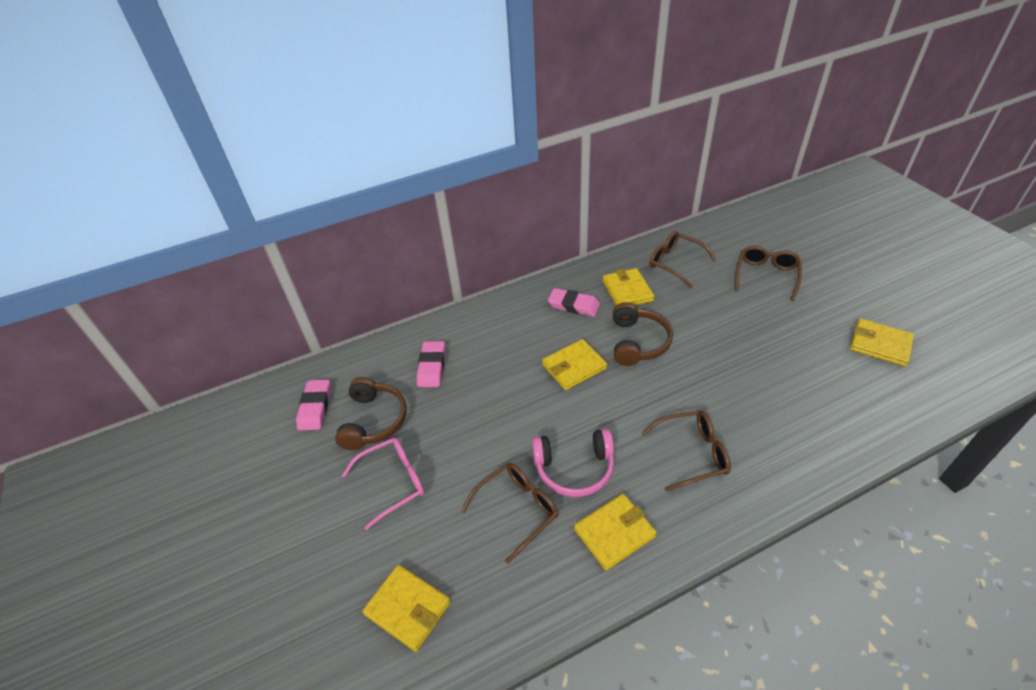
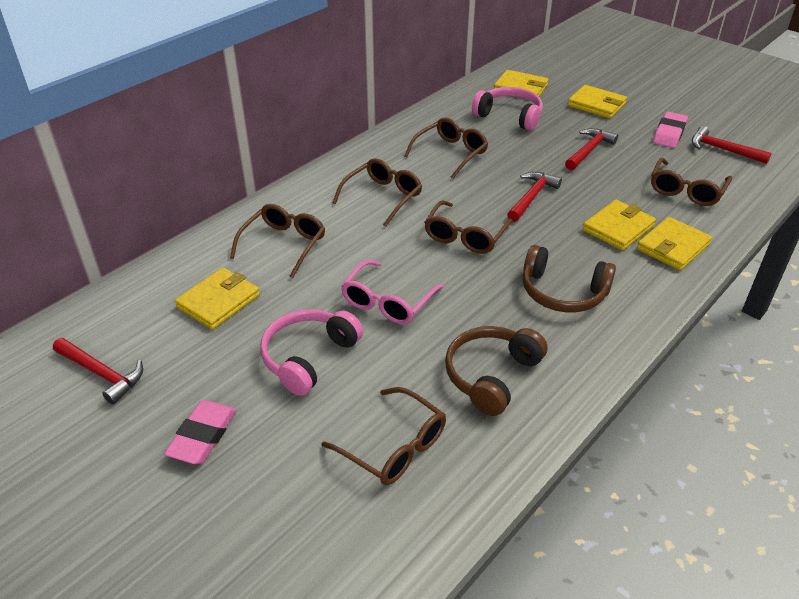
brown glasses: [461,463,559,564] [641,410,731,492] [649,231,717,288] [735,246,802,301] = 4 -> [230,204,325,278] [322,387,446,485] [333,158,422,227] [404,118,488,179] [424,200,513,254] [651,158,732,206] = 6
pink eraser: [296,379,331,431] [417,341,445,387] [548,288,600,317] = 3 -> [164,400,237,464] [653,112,688,148] = 2
pink headphones: [532,429,614,497] = 1 -> [260,309,363,396] [472,87,543,131] = 2
red hammer: none = 0 -> [53,338,143,405] [507,172,562,222] [565,128,618,170] [692,126,772,164] = 4

